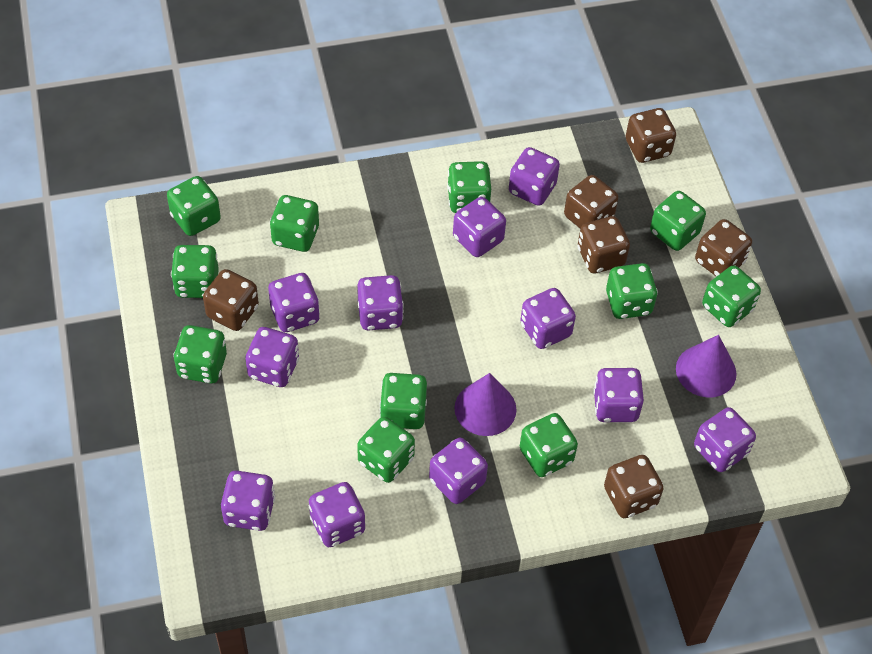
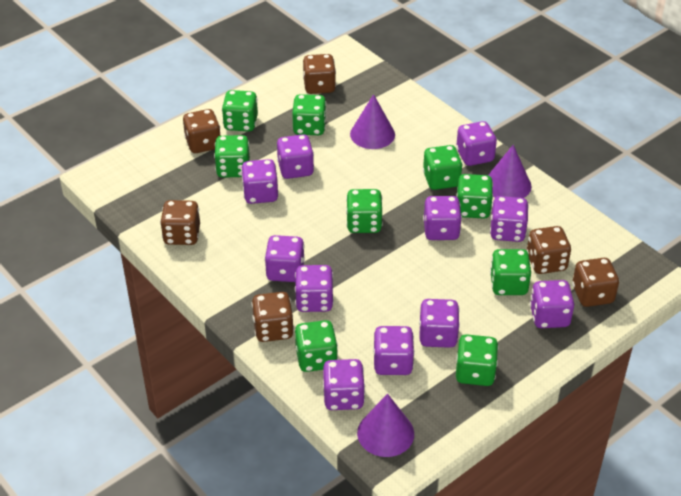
green dice: [167,176,221,236] [171,245,219,298] [173,325,227,384] [270,195,319,252] [357,417,415,483] [380,373,427,429] [447,161,491,213] [520,413,578,477] [606,263,658,319] [650,191,706,251] [702,265,761,327] = 11 -> [214,135,250,178] [222,90,258,131] [292,94,327,135] [295,320,338,372] [346,189,383,233] [423,145,463,190] [456,174,493,219] [456,334,499,386] [490,249,531,295] = 9
purple cone: [454,373,516,436] [676,335,737,398] = 2 -> [350,94,395,149] [357,394,414,457] [488,145,531,198] = 3

